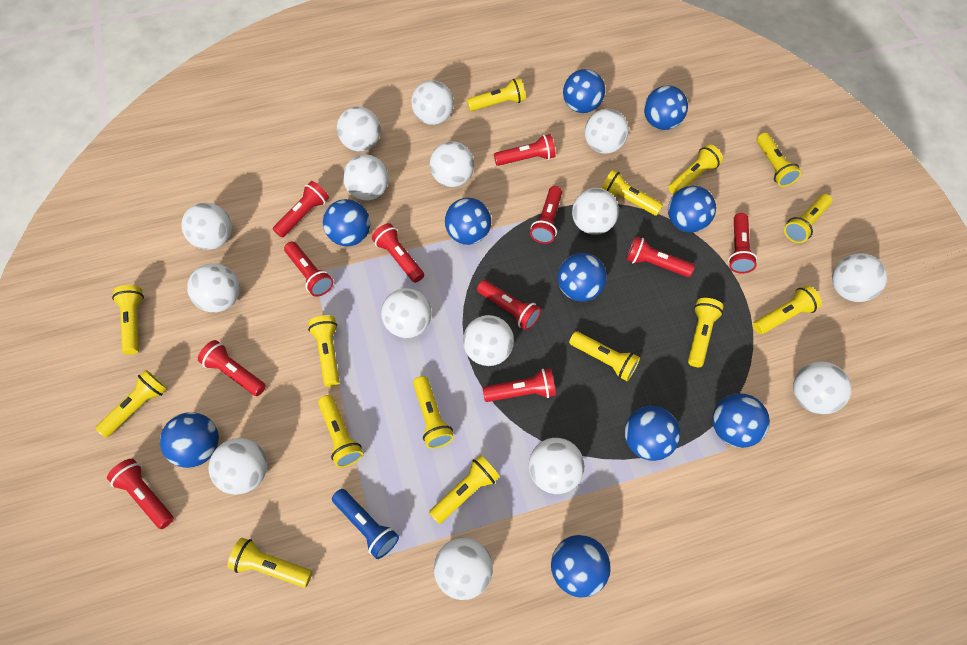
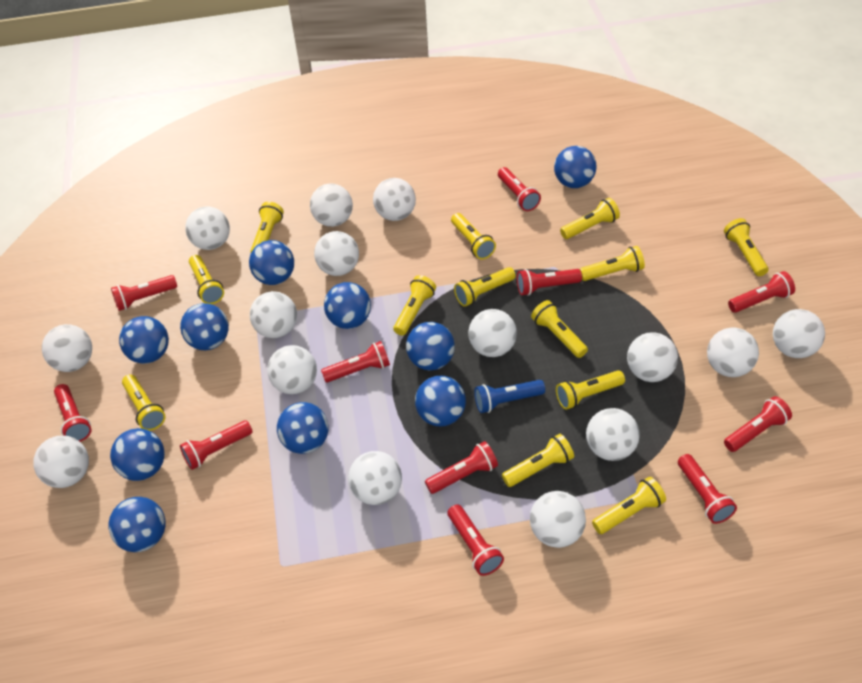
yellow flashlight: [95,370,167,438] [112,285,144,355] [227,538,312,588] [308,315,340,387] [318,395,363,467] [413,376,454,448] [429,455,500,524] [467,78,526,111] [569,331,640,381] [601,170,663,216] [668,144,723,194] [688,298,724,367] [753,285,822,334] [757,133,801,187] [784,194,832,243] = 15 -> [122,374,166,431] [189,255,224,304] [251,202,284,252] [393,275,436,336] [451,213,496,260] [454,267,516,307] [502,434,574,487] [531,300,588,358] [556,370,625,410] [560,198,620,239] [579,246,645,281] [592,477,666,534] [724,218,768,276] = 13

